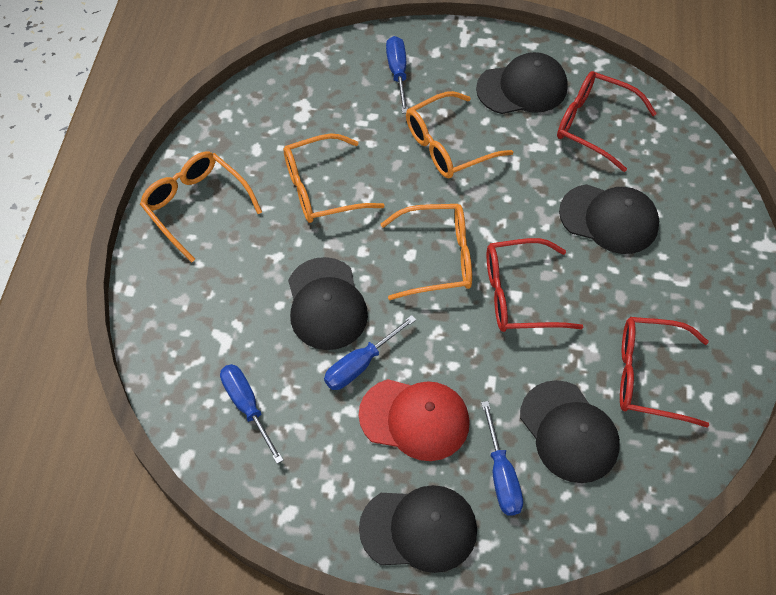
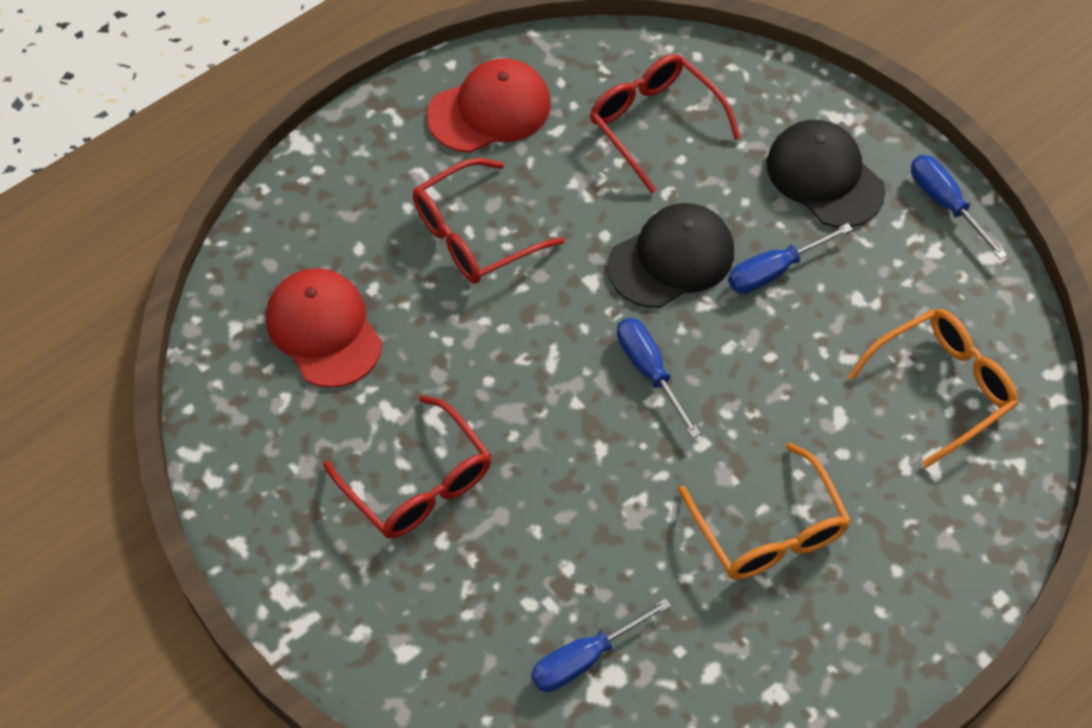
black cap: [288,257,368,350] [359,485,477,573] [476,52,568,114] [520,380,620,483] [559,184,659,254] = 5 -> [607,203,734,308] [767,120,886,227] = 2
orange glasses: [140,152,262,263] [284,134,385,223] [381,204,472,300] [406,91,513,179] = 4 -> [679,443,851,580] [848,309,1018,468] = 2
red cap: [359,379,470,461] = 1 -> [266,268,382,388] [427,58,551,153] = 2

